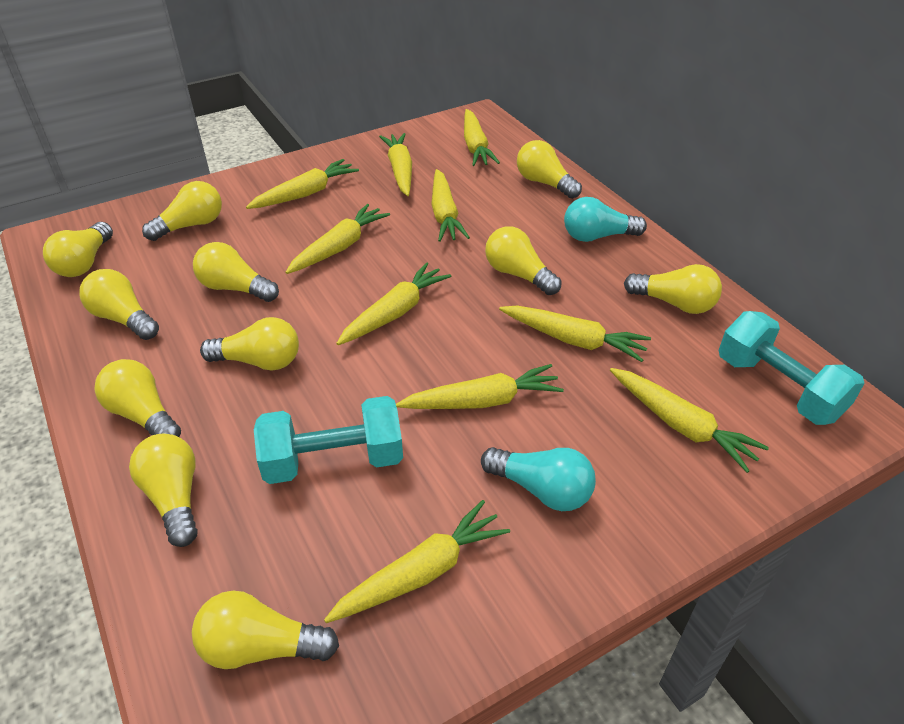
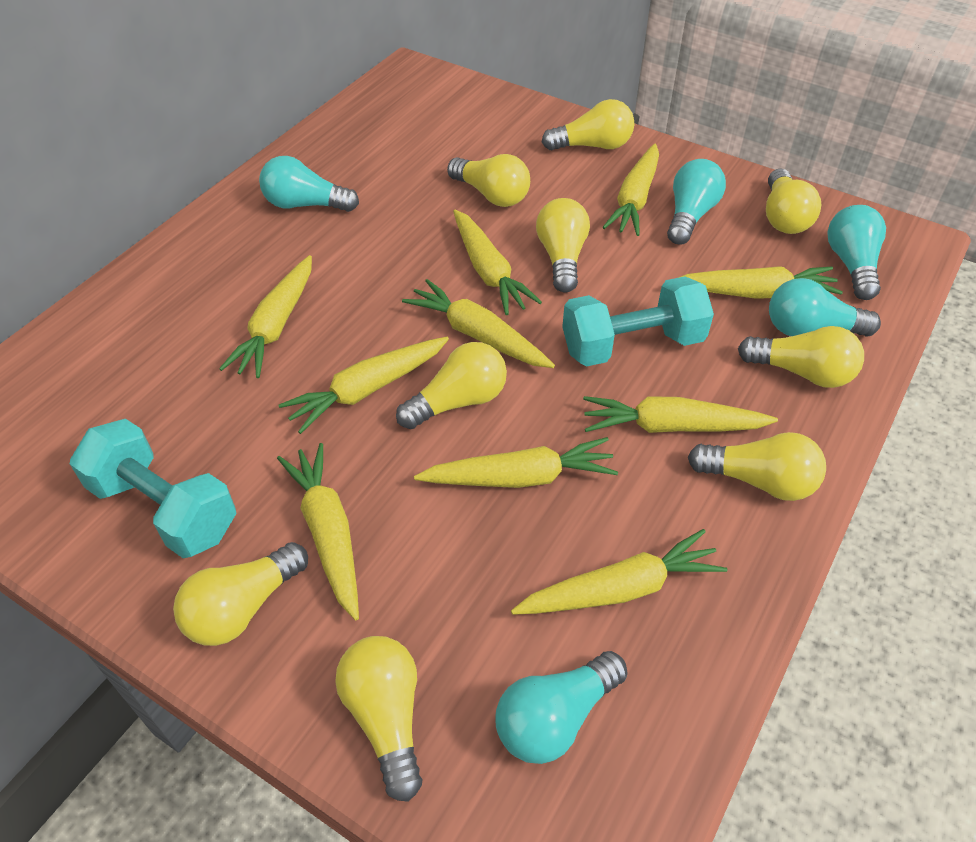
turquoise light bulb: [481,447,596,511] [564,197,647,242] = 2 -> [259,156,359,212] [496,651,628,764] [667,159,726,245] [769,278,881,337] [828,205,886,300] = 5
yellow light bulb: [43,222,113,277] [79,269,159,340] [94,359,181,437] [129,434,198,547] [142,181,222,241] [192,591,339,669] [193,242,279,302] [200,317,299,370] [485,227,562,295] [517,140,582,199] [624,264,722,314] = 11 -> [173,542,308,646] [335,636,422,802] [396,342,507,429] [447,154,530,207] [536,198,590,293] [542,99,634,151] [688,432,826,501] [738,326,864,388] [766,169,821,234] = 9

